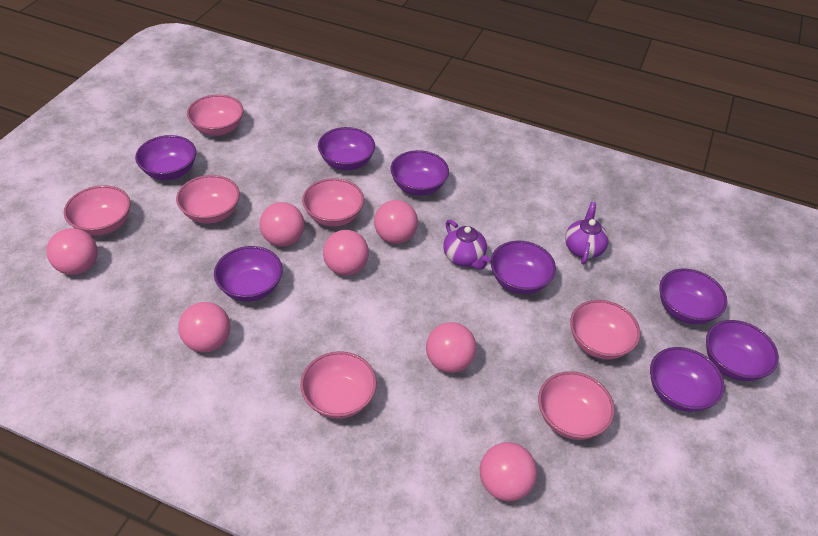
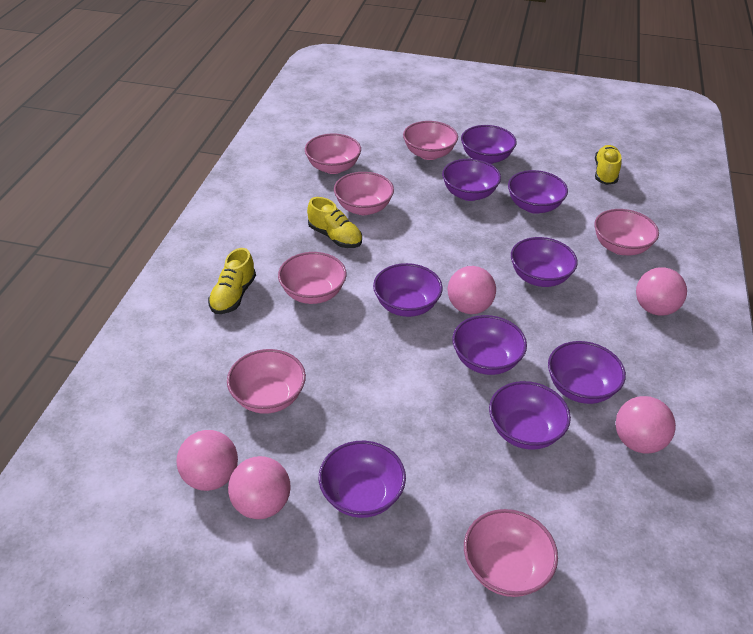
pink ball: [46,228,98,275] [178,302,230,352] [260,202,305,247] [323,230,369,276] [374,200,418,244] [426,322,476,373] [480,442,537,501] = 7 -> [177,430,238,491] [228,456,291,519] [448,266,496,314] [615,396,676,454] [636,267,687,316] = 5
purple bowl: [135,135,196,180] [214,246,283,302] [318,127,375,170] [390,150,449,196] [490,241,556,294] [650,347,725,412] [659,268,727,324] [706,320,779,381] = 8 -> [319,441,406,518] [373,263,443,317] [442,159,501,201] [452,315,527,375] [461,125,517,164] [489,381,571,450] [508,170,568,214] [511,237,578,287] [548,341,626,404] = 9
purple teapot: [443,220,491,270] [565,202,609,264] = 2 -> none = 0
yellow shoe: none = 0 -> [208,248,256,314] [307,197,362,248] [595,145,622,185] = 3

